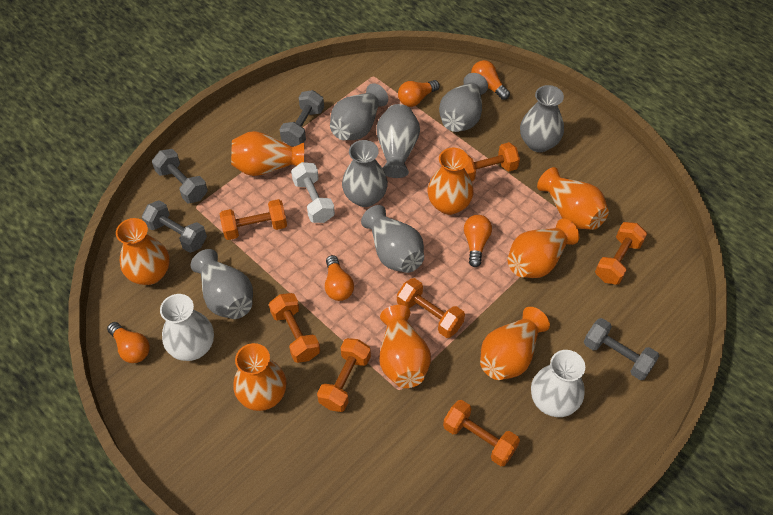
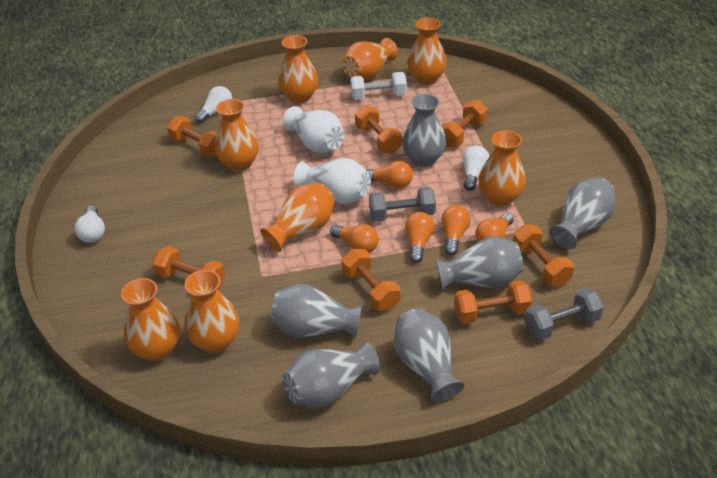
grey dumbbell: [142,200,207,253] [152,149,208,203] [279,90,324,147] [584,318,659,380] = 4 -> [369,187,436,222] [525,288,604,340] = 2
grey vase: [191,249,253,319] [330,83,388,140] [342,140,388,207] [361,205,424,273] [376,104,420,178] [439,73,488,132] [520,85,564,152] = 7 -> [271,284,362,338] [283,342,380,408] [394,308,464,403] [402,94,447,167] [436,237,524,290] [549,177,615,249] = 6
white light bulb: none = 0 -> [75,206,105,243] [195,86,232,123] [463,146,490,191] = 3

